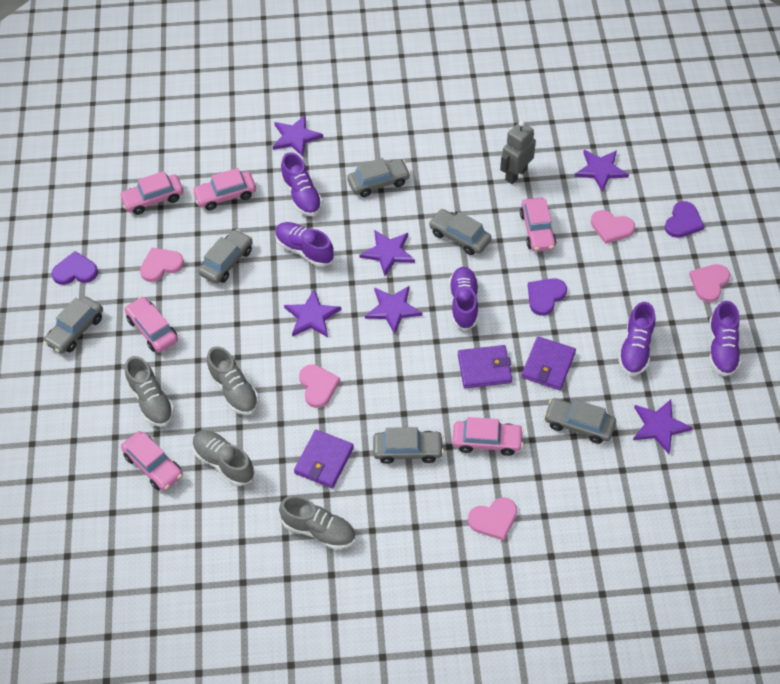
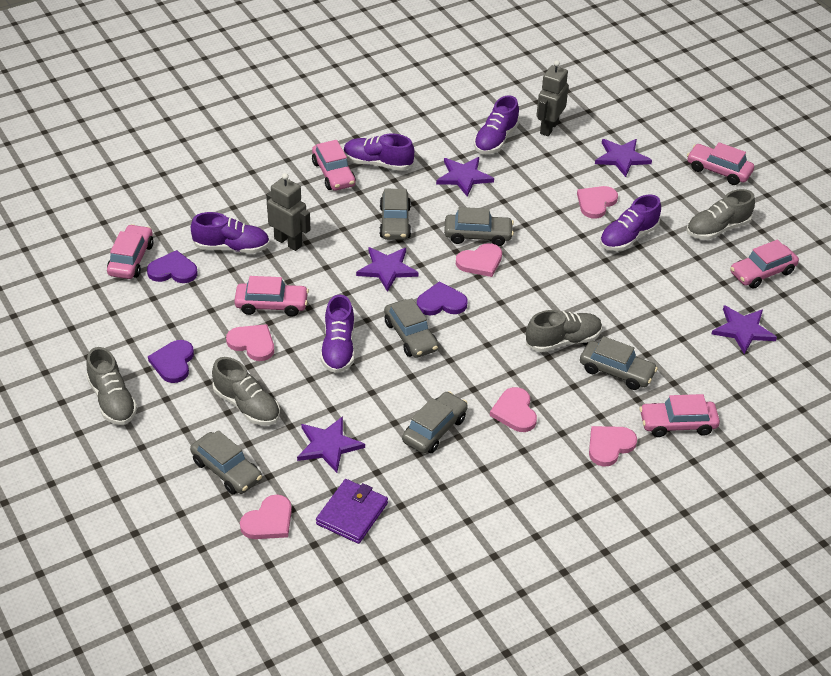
grey robot: [500,120,536,184] = 1 -> [266,173,310,251] [536,60,569,136] = 2
pink heart: [140,248,184,282] [299,364,340,408] [468,497,517,541] [591,210,635,244] [689,264,730,302] = 5 -> [226,324,274,361] [240,494,292,539] [456,243,502,277] [490,387,537,432] [577,186,618,219] [589,426,637,467] = 6
purple star: [273,115,323,157] [284,289,341,337] [360,230,415,276] [365,286,422,334] [575,150,629,192] [633,399,693,454] = 6 -> [297,416,365,473] [356,247,419,292] [436,157,494,197] [595,139,652,177] [712,305,777,354] = 5
purple wallet: [294,430,354,488] [458,345,512,388] [522,336,576,390] = 3 -> [316,479,388,544] = 1

